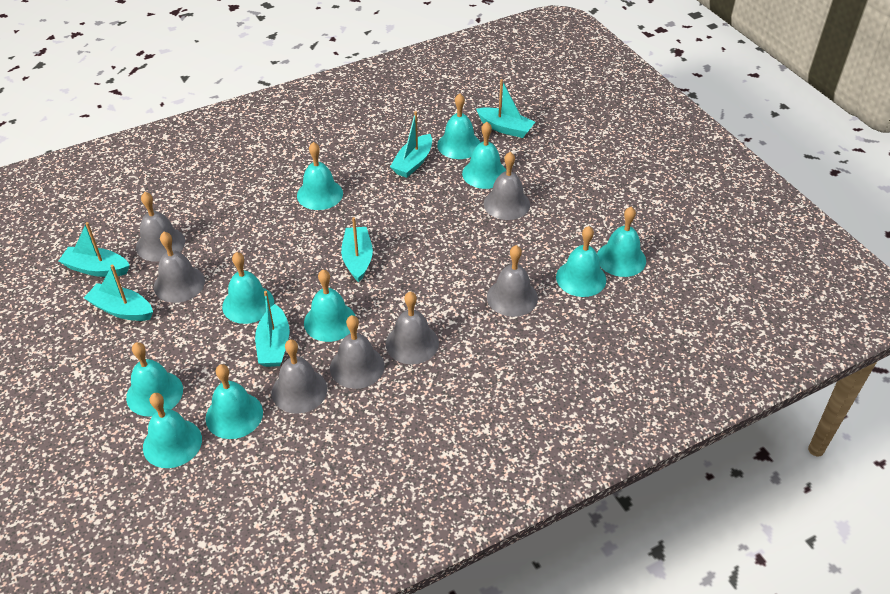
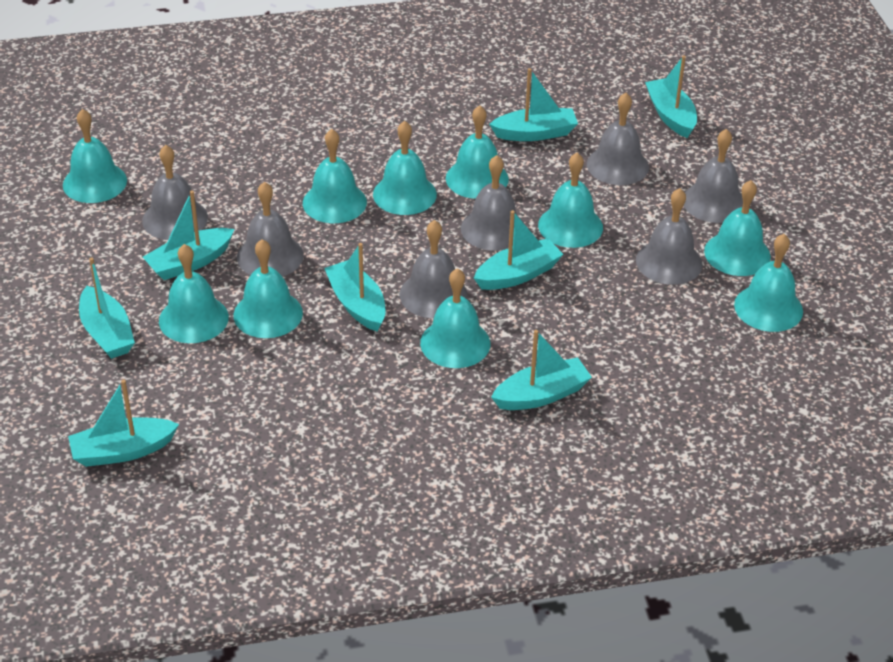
turquoise boat: [59,222,130,277] [84,265,153,321] [255,291,290,367] [341,217,373,282] [390,111,432,178] [476,79,535,138] = 6 -> [68,379,179,467] [79,257,135,359] [143,190,234,280] [324,243,386,332] [474,210,563,290] [489,68,578,141] [491,330,592,410] [645,55,697,138] = 8

